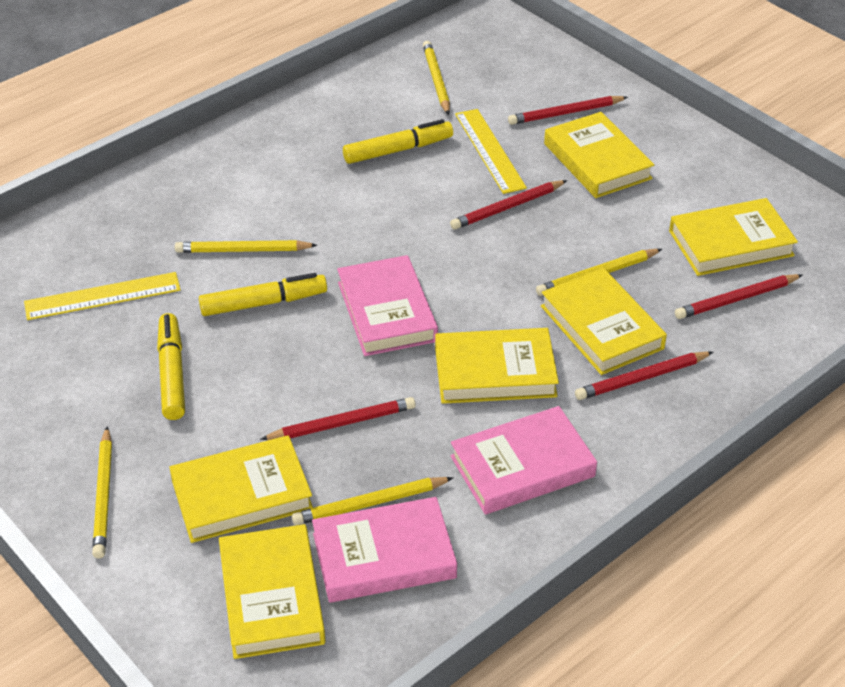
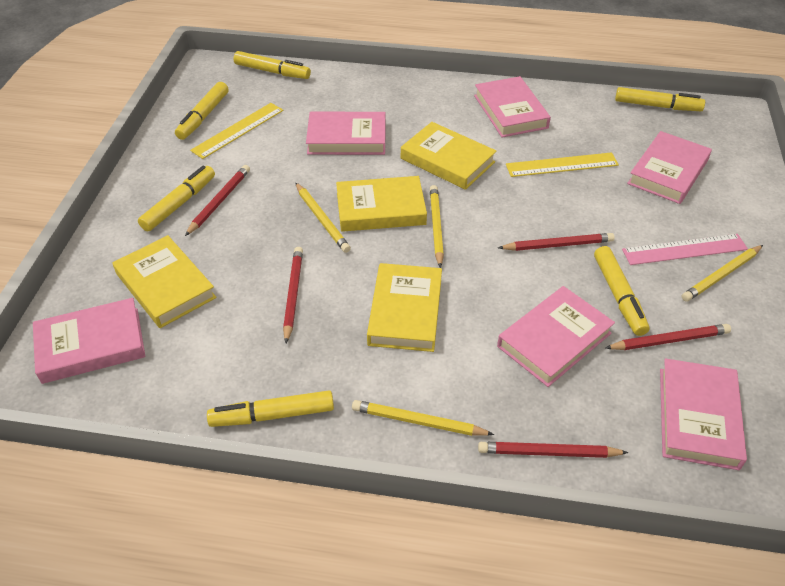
pink book: [312,497,457,603] [337,255,438,356] [450,406,597,515] = 3 -> [33,298,145,384] [306,112,386,155] [474,76,551,137] [497,286,615,387] [627,131,712,204] [660,358,747,470] = 6
pink ruler: none = 0 -> [622,234,748,265] = 1
yellow book: [169,435,313,543] [219,524,325,659] [435,328,559,404] [541,268,667,375] [544,112,654,198] [669,198,798,276] = 6 -> [113,235,216,328] [336,176,427,232] [367,263,442,352] [401,122,497,190] = 4
yellow marker: [157,313,185,420] [199,273,327,316] [343,119,453,164] = 3 -> [138,166,215,232] [175,82,229,140] [207,391,334,427] [233,51,311,79] [594,246,650,336] [615,87,705,111] = 6
yellow pencil: [92,426,112,559] [175,240,317,253] [292,477,454,525] [423,41,450,115] [536,249,662,296] = 5 -> [295,182,351,253] [352,400,494,436] [430,185,444,268] [682,245,763,301] = 4

